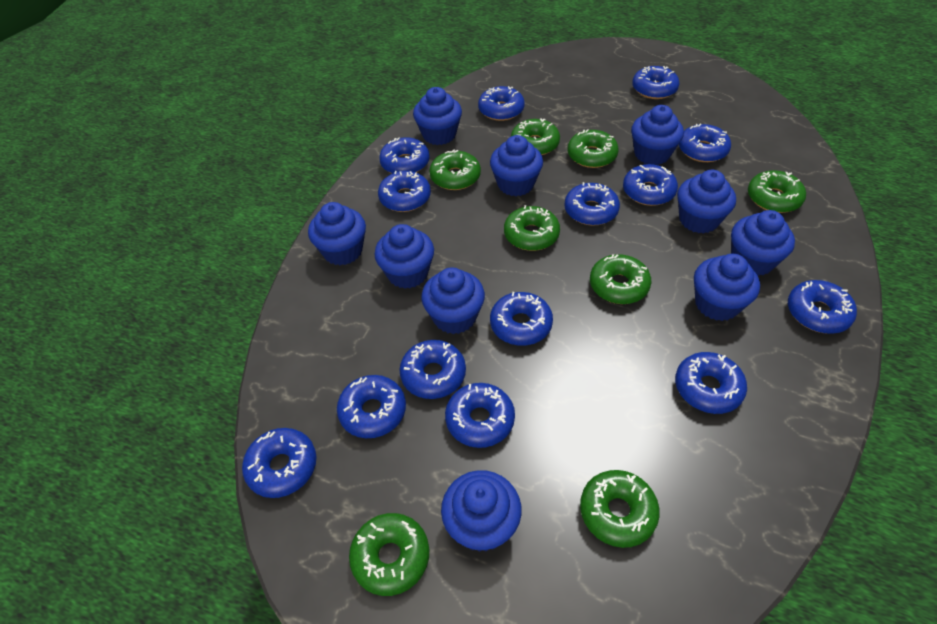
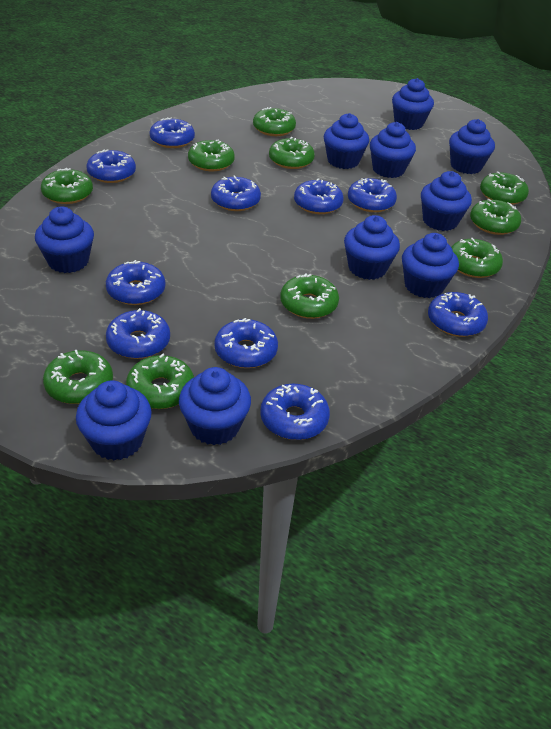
blue donut: [242,428,316,498] [337,375,406,438] [378,171,431,212] [379,137,430,174] [400,340,466,399] [445,383,515,448] [478,86,525,121] [490,292,553,346] [565,182,620,225] [623,164,678,206] [632,66,679,99] [675,352,747,414] [679,124,731,162] [788,280,857,334] = 14 -> [86,149,136,183] [106,260,165,305] [106,308,170,359] [150,117,195,148] [211,175,261,211] [214,318,278,368] [260,384,330,440] [294,178,344,214] [348,178,397,212] [428,292,488,337] = 10
green donut: [349,513,429,596] [429,150,481,190] [504,205,560,251] [511,118,560,155] [567,129,619,168] [580,470,660,548] [590,254,651,304] [748,170,806,213] = 8 -> [41,168,93,204] [43,350,113,404] [126,353,194,409] [188,139,235,171] [253,107,296,136] [269,137,315,169] [280,274,339,319] [451,238,503,278] [470,199,521,235] [480,171,529,205] = 10

